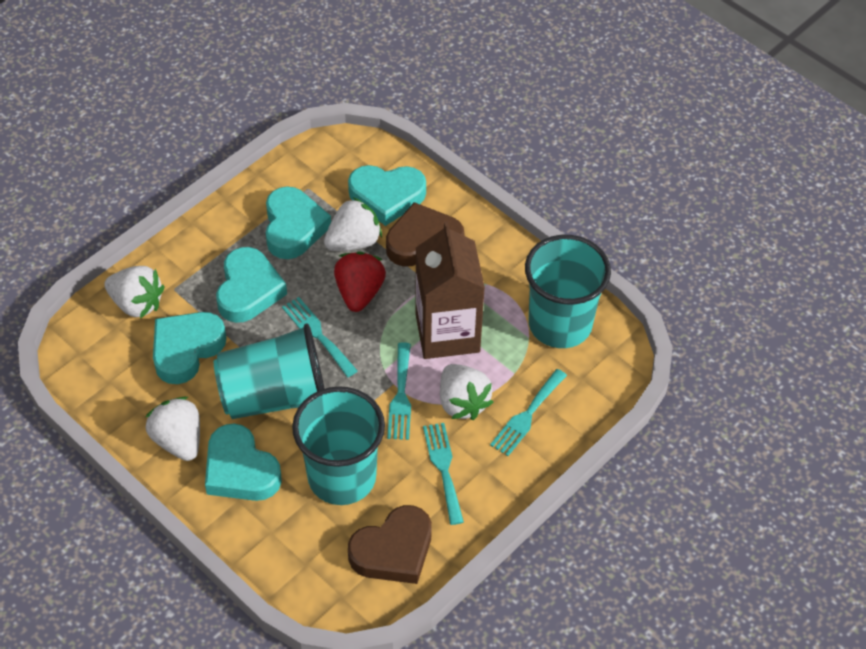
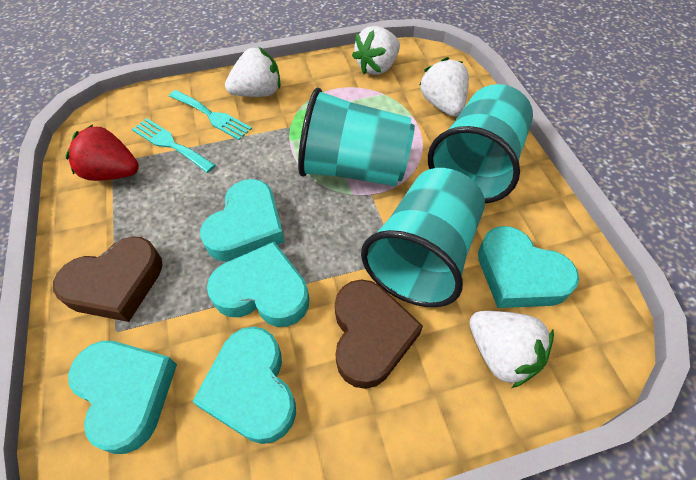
brown carton: [415,221,485,359] = 1 -> none = 0
turquoise fork: [282,297,358,377] [387,342,411,440] [423,423,464,525] [490,369,567,456] = 4 -> [132,118,216,173] [169,90,252,140] = 2

